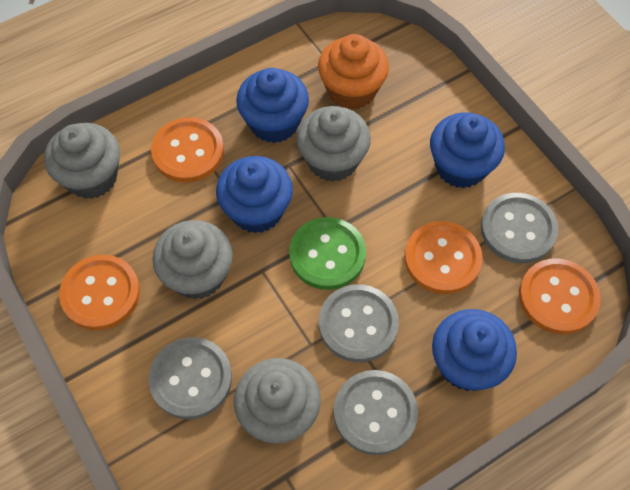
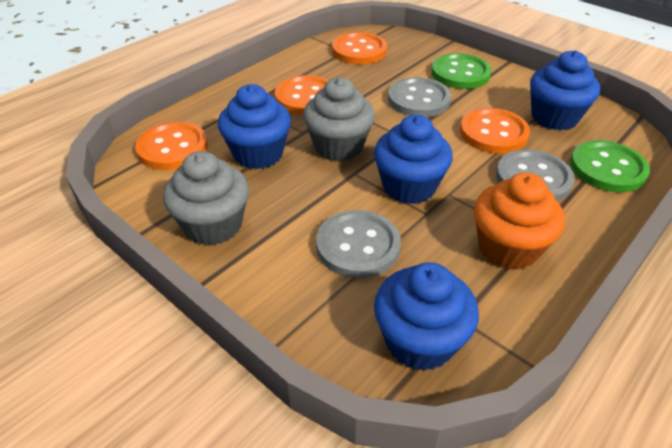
green button: [289,217,366,290] = 1 -> [431,53,491,89] [570,140,650,193] = 2
grey button: [148,337,232,419] [319,284,399,362] [334,370,418,455] [481,193,558,263] = 4 -> [316,210,401,278] [388,77,451,117] [496,149,575,202] = 3
grey cupcake: [44,123,120,199] [152,220,233,299] [234,358,321,443] [296,106,371,182] = 4 -> [163,151,249,246] [303,77,375,161] = 2

